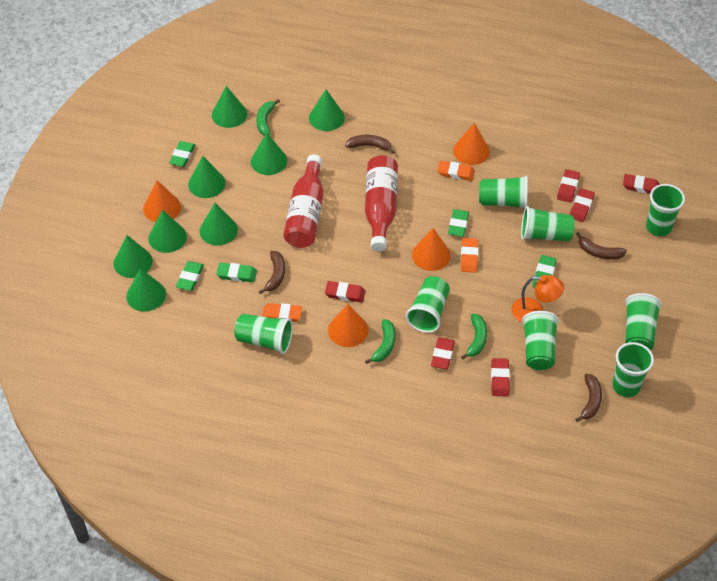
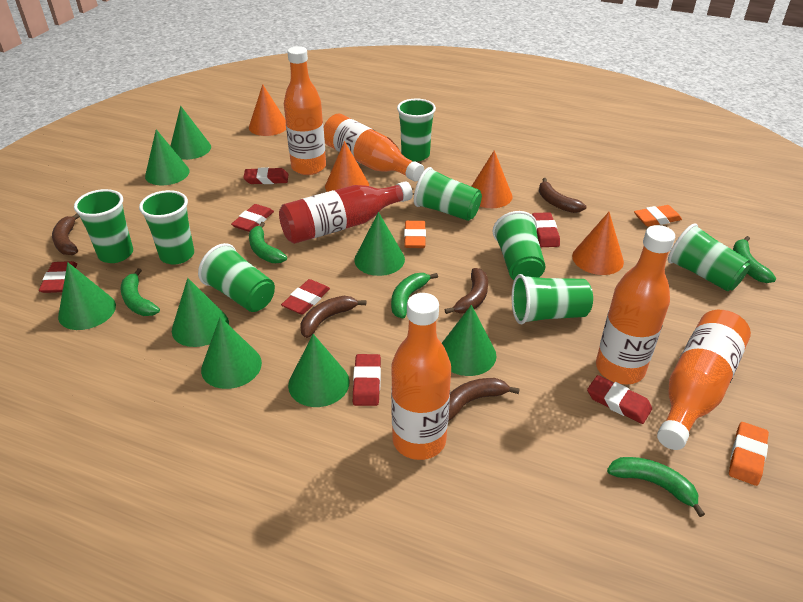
brown banana: [259,251,285,294] [345,135,395,154] [575,373,602,422] [576,232,627,259] = 4 -> [52,214,80,255] [300,296,366,338] [445,268,488,314] [448,378,520,421] [539,178,586,213] = 5
green banana: [256,99,280,136] [365,319,395,364] [461,314,487,360] = 3 -> [120,268,160,316] [249,222,287,263] [391,273,438,318] [607,457,705,517] [733,236,776,283] = 5
green eraser: [169,141,195,167] [176,261,204,291] [216,263,257,282] [448,209,469,237] [532,255,556,288] = 5 -> none = 0
orange bottle: none = 0 -> [284,46,326,175] [324,114,424,182] [391,293,451,460] [596,225,675,384] [657,310,751,450] = 5
orange lamp: [512,275,564,323] = 1 -> none = 0
red bottle: [283,154,324,248] [365,155,398,252] = 2 -> [279,181,413,244] = 1
red eraser: [325,281,365,303] [431,337,455,369] [491,358,510,397] [557,169,580,203] [569,188,595,222] [623,174,660,194] = 6 -> [39,261,77,293] [231,204,274,232] [243,167,288,184] [281,279,330,315] [353,354,381,406] [532,212,560,247] [587,375,652,424] = 7

